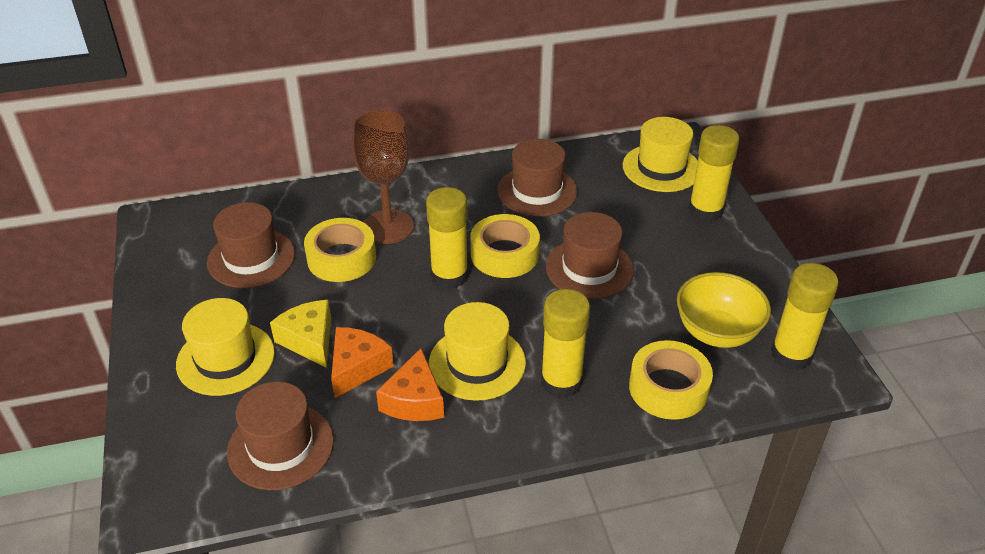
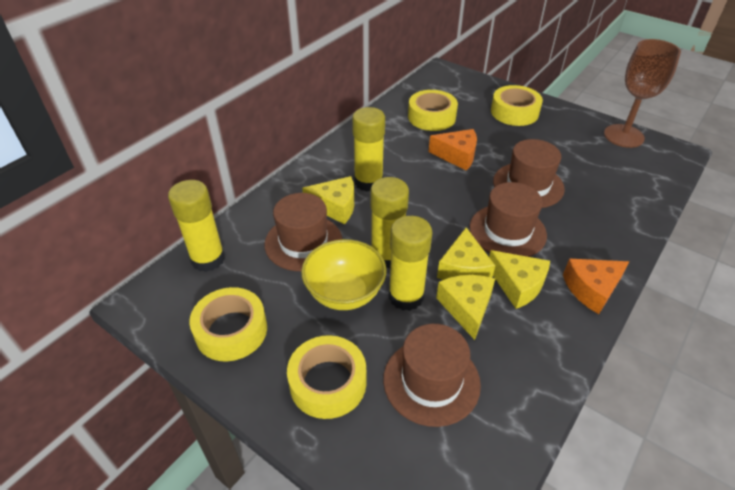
yellow cheese: [270,300,331,368] = 1 -> [302,176,354,224] [436,275,495,340] [437,227,495,280] [489,250,550,309] = 4
yellow hat: [176,298,275,396] [429,302,526,401] [623,117,698,192] = 3 -> none = 0
yellow tape: [304,218,376,282] [470,214,540,278] [629,340,713,420] = 3 -> [189,287,267,361] [287,335,366,419] [408,90,458,131] [491,85,543,126] = 4

